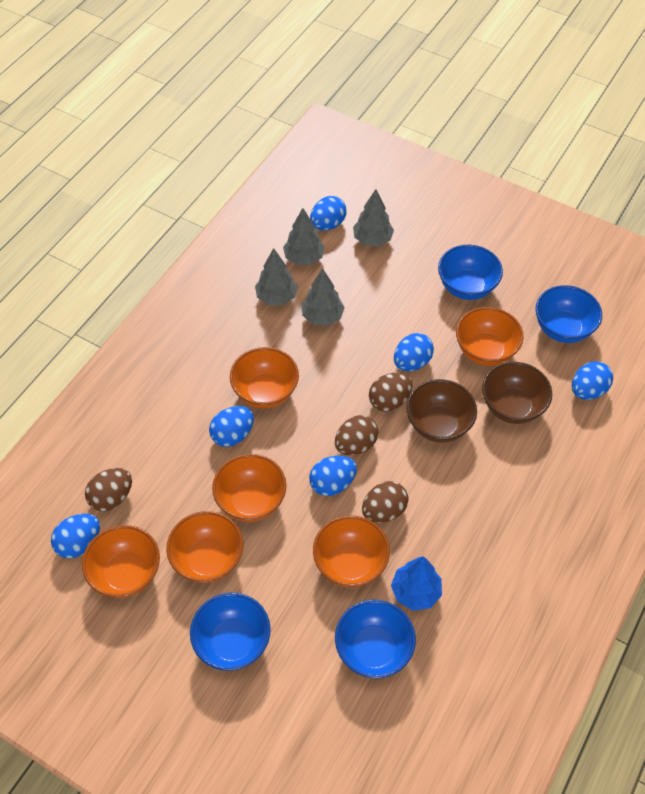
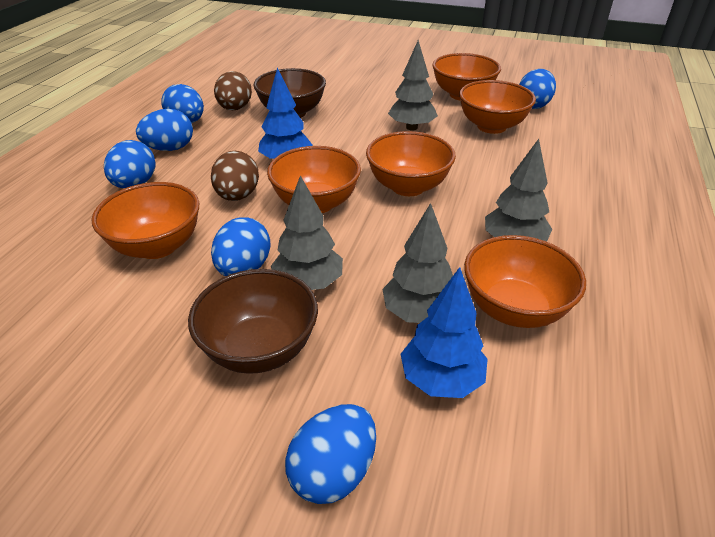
blue bowl: [190,593,271,671] [335,600,416,678] [438,245,503,300] [536,285,602,343] = 4 -> none = 0
blue tree: [391,556,442,611] = 1 -> [258,68,312,159] [400,267,488,398] = 2
brown egg: [85,468,132,511] [335,415,378,455] [362,481,408,523] [369,372,413,412] = 4 -> [211,151,259,201] [214,71,252,110] = 2

